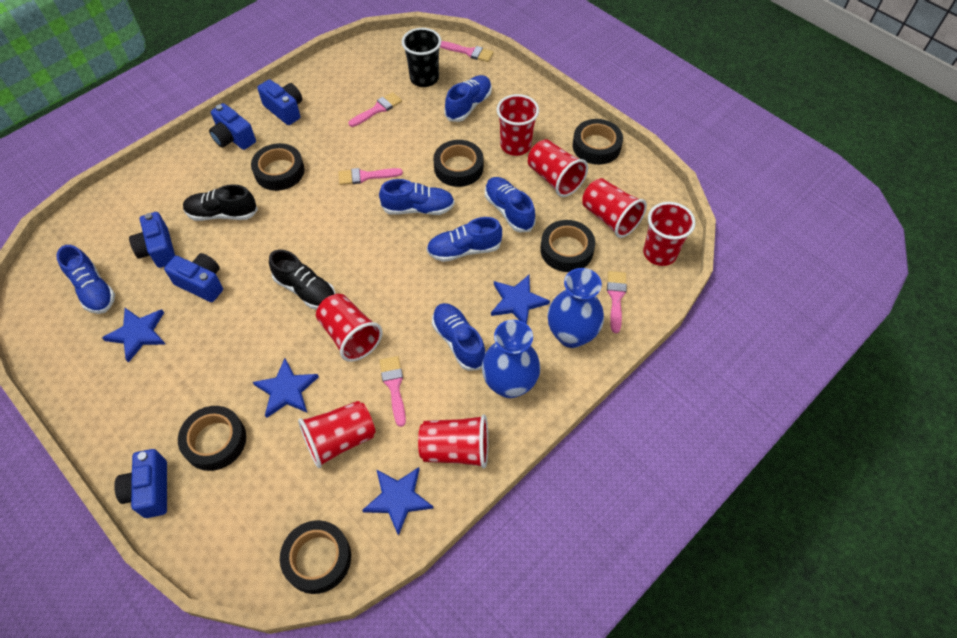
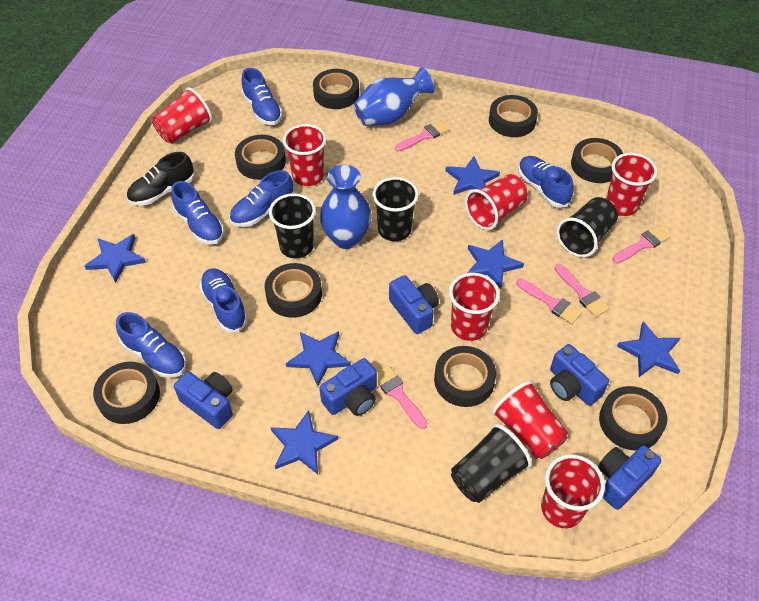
black cup: [402,28,441,87] = 1 -> [269,193,316,258] [372,177,419,241] [451,424,532,503] [556,197,618,257] = 4
black shoe: [183,184,258,221] [269,249,336,309] = 2 -> [127,152,194,206] = 1
black tape: [178,406,246,471] [251,143,304,191] [280,520,351,594] [433,140,483,187] [540,220,595,272] [573,119,623,165] = 6 -> [93,362,160,424] [235,135,286,180] [265,263,322,318] [313,69,359,109] [434,346,496,407] [489,95,538,137] [571,138,623,183] [599,386,667,451] = 8
blue star: [102,308,166,363] [253,358,319,418] [362,467,434,536] [491,275,550,324] = 4 -> [85,234,146,283] [270,410,338,474] [286,331,351,386] [445,156,500,195] [467,239,524,288] [617,322,680,377] = 6

